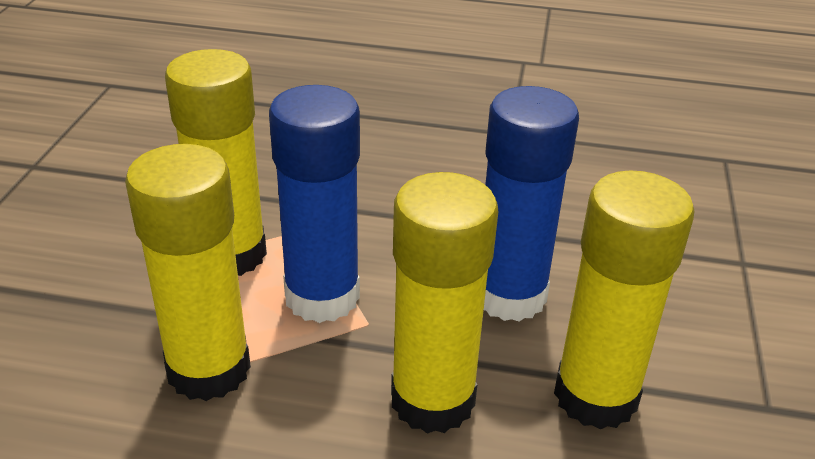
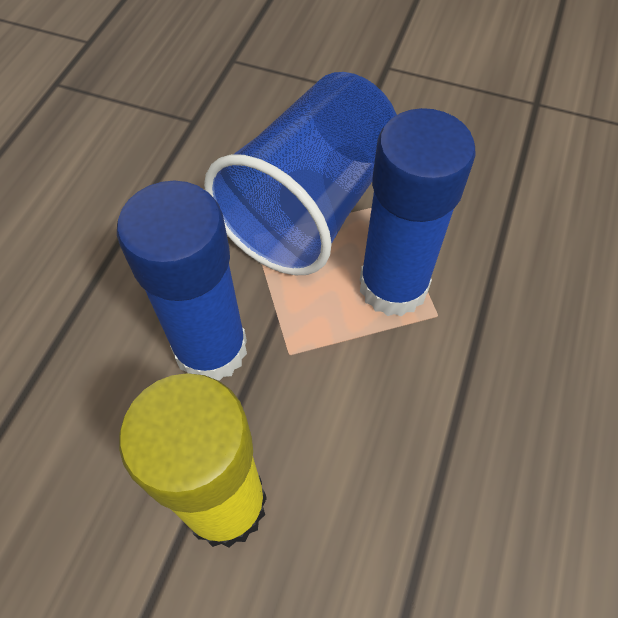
blue cup: none = 0 -> [204,72,397,275] = 1
yellow glue stick: [125,144,251,401] [165,49,267,276] [391,172,498,434] [554,170,695,429] = 4 -> [119,373,267,548] = 1

